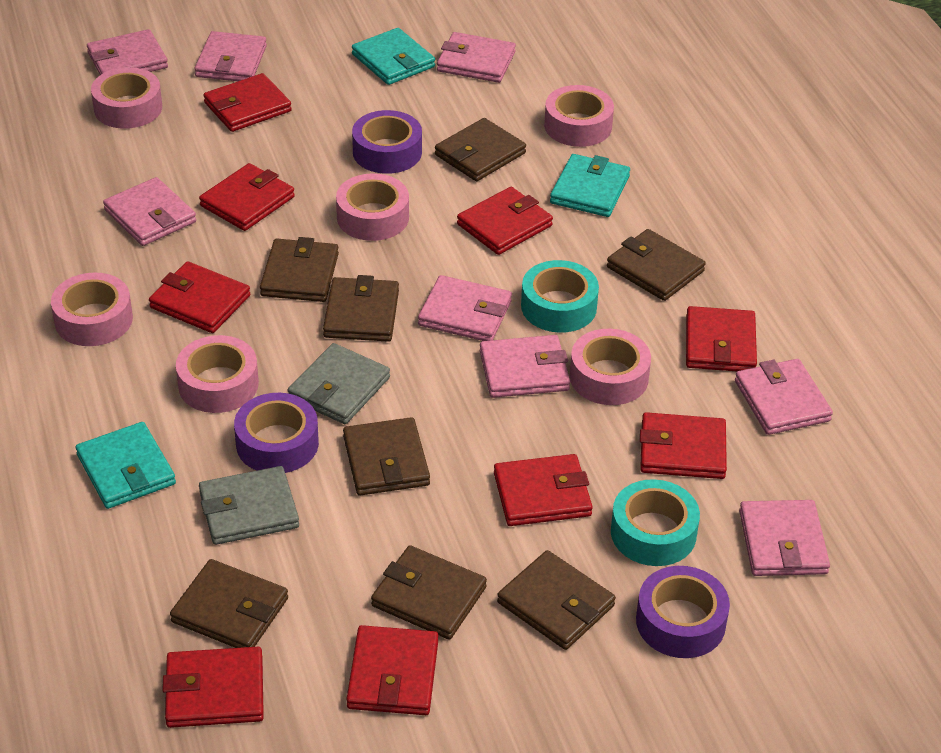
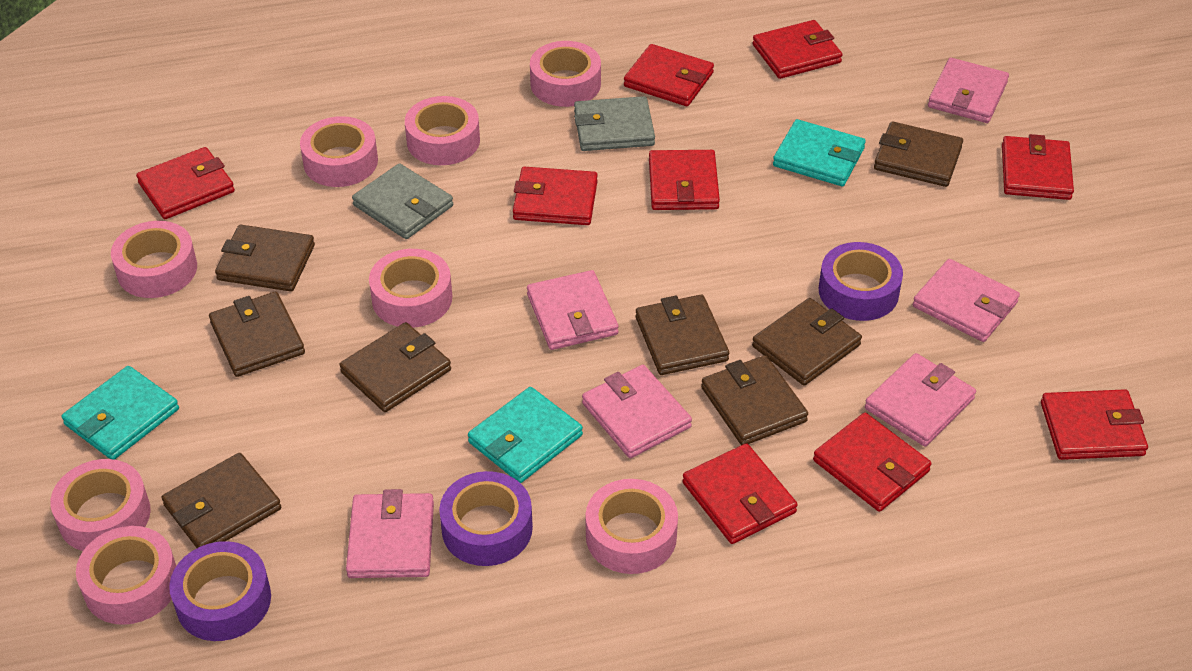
pink tape: [51,273,133,346] [91,67,162,129] [176,335,259,413] [336,173,409,241] [544,85,614,147] [570,329,651,405] = 6 -> [50,459,151,551] [76,526,176,625] [111,221,197,298] [300,116,378,187] [369,249,452,328] [405,96,480,165] [530,41,601,107] [586,479,678,574] = 8
pink wallet: [87,29,168,75] [103,177,196,246] [194,31,267,81] [418,275,512,341] [437,32,516,83] [480,335,570,398] [735,359,833,435] [739,500,830,576] = 8 -> [346,489,434,578] [527,270,619,350] [582,365,692,458] [865,353,976,447] [913,259,1020,342] [928,58,1009,123] = 6
turquoise tape: [521,260,599,333] [611,479,700,566] = 2 -> none = 0

